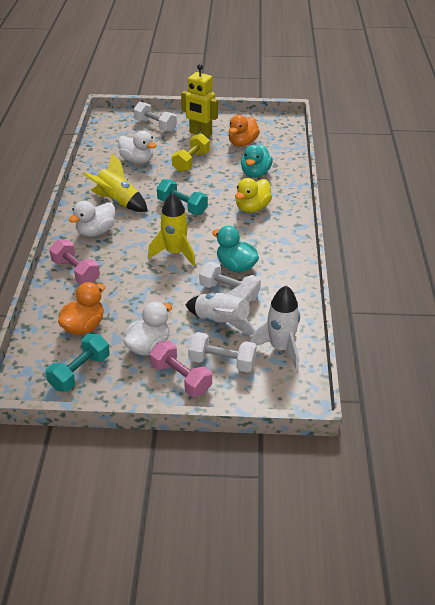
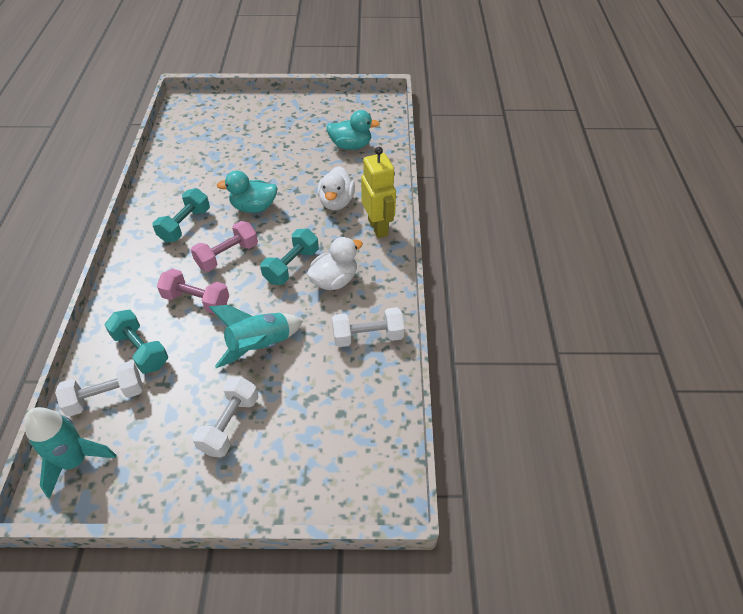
orange duck: [58,282,105,335] [228,115,260,147] = 2 -> none = 0
turquoise dumbbell: [45,334,110,392] [157,179,208,215] = 2 -> [105,310,168,374] [153,188,210,242] [260,229,319,285] = 3
turquoise rocket: none = 0 -> [25,407,116,498] [209,305,303,368] = 2
white duck: [68,201,115,237] [118,131,157,164] [123,302,172,356] = 3 -> [307,237,363,290] [317,166,355,210] = 2
white rocket: [185,281,260,335] [250,286,300,370] = 2 -> none = 0
yellow duck: [235,178,272,213] = 1 -> none = 0
yellow dumbbell: [172,133,210,172] = 1 -> none = 0
yellow rocket: [83,153,148,212] [148,193,195,266] = 2 -> none = 0

